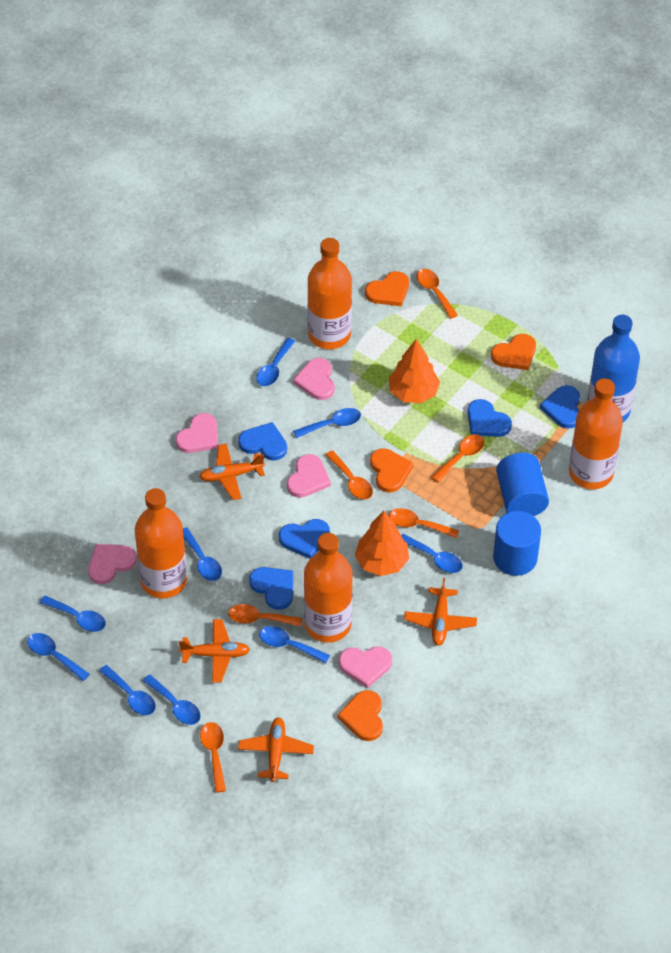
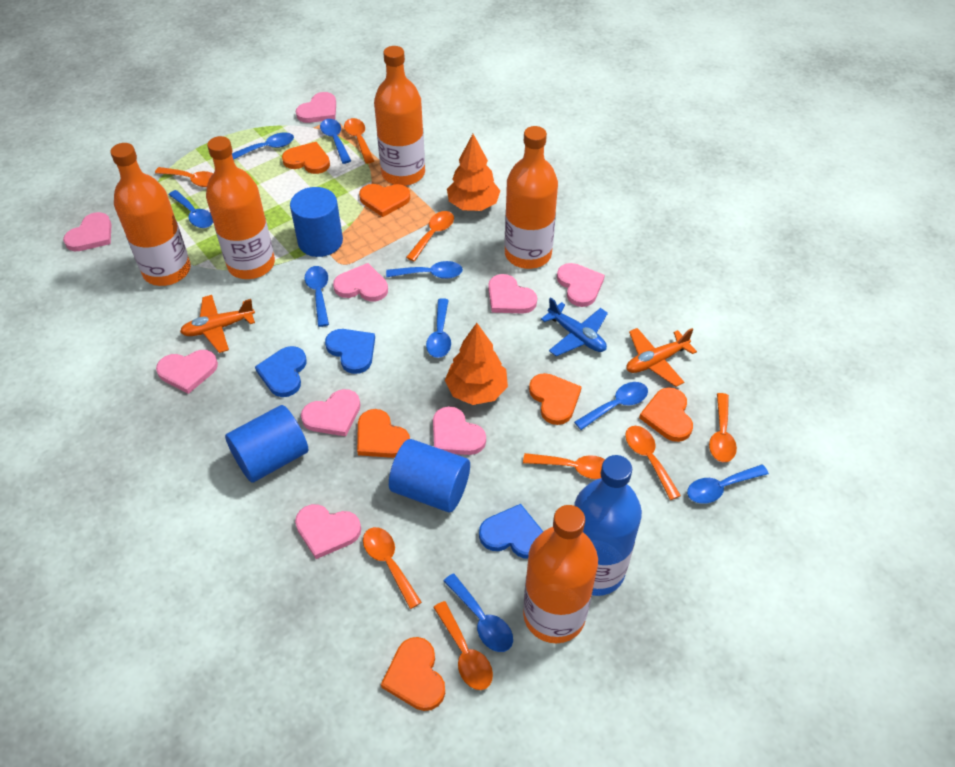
blue cylinder: [493,511,541,576] [496,453,549,516] = 2 -> [225,405,308,483] [290,187,343,257] [389,439,470,513] = 3
blue heart: [238,422,287,461] [249,567,293,610] [279,519,330,559] [467,399,512,437] [540,385,580,428] = 5 -> [255,346,307,397] [325,329,375,374] [479,504,543,559] = 3
blue plane: none = 0 -> [541,297,608,356] = 1
orange bottle: [135,488,187,598] [304,533,352,642] [307,238,352,349] [569,378,623,489] = 4 -> [110,143,191,286] [206,136,275,279] [374,46,425,186] [505,126,558,269] [523,505,598,643] = 5
orange heart: [338,690,383,741] [365,271,409,306] [370,448,414,492] [491,334,536,370] = 4 -> [282,142,330,174] [357,409,410,458] [359,184,410,217] [381,637,445,711] [529,373,582,425] [639,387,693,442] = 6
orange plane: [179,619,250,683] [199,443,265,500] [238,717,314,782] [404,578,477,646] = 4 -> [180,295,255,353] [626,328,697,387] = 2
orange spoon: [200,722,226,793] [228,604,303,627] [325,450,373,500] [389,508,459,538] [416,269,458,319] [431,434,485,483] = 6 -> [155,167,213,187] [344,118,374,164] [363,527,422,609] [406,211,454,261] [433,601,493,690] [523,453,605,479] [625,426,681,500] [709,393,737,462] = 8
pink heart: [88,544,137,584] [176,413,218,453] [287,454,331,498] [293,358,335,400] [338,646,392,688] = 5 -> [63,212,112,251] [156,350,218,394] [295,504,361,559] [296,92,336,123] [301,389,360,436] [333,263,388,302] [433,406,486,455] [488,274,537,313] [557,263,605,307] = 9

